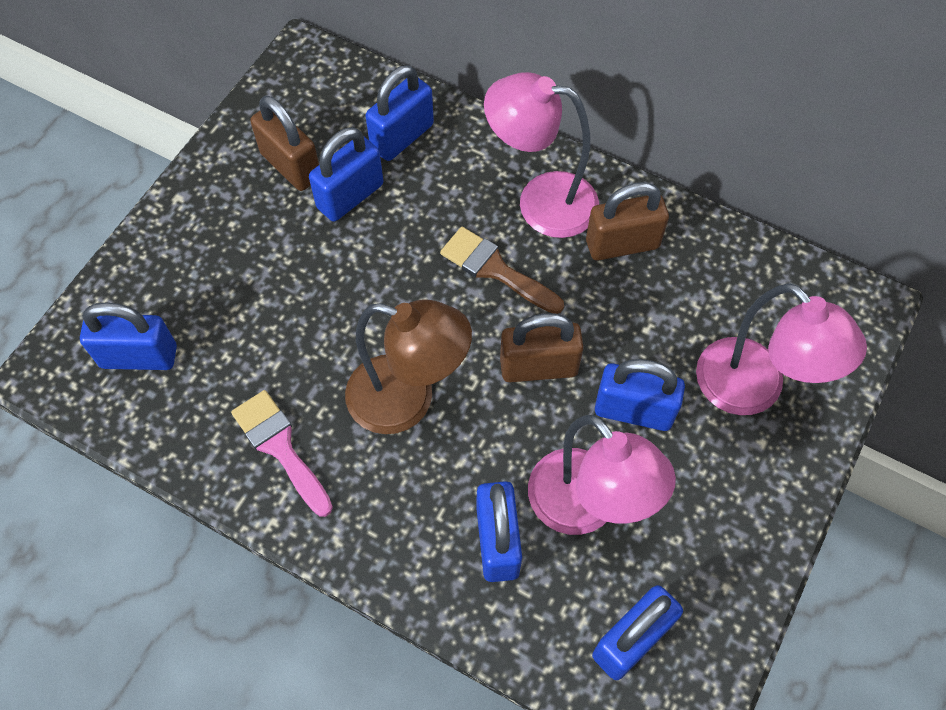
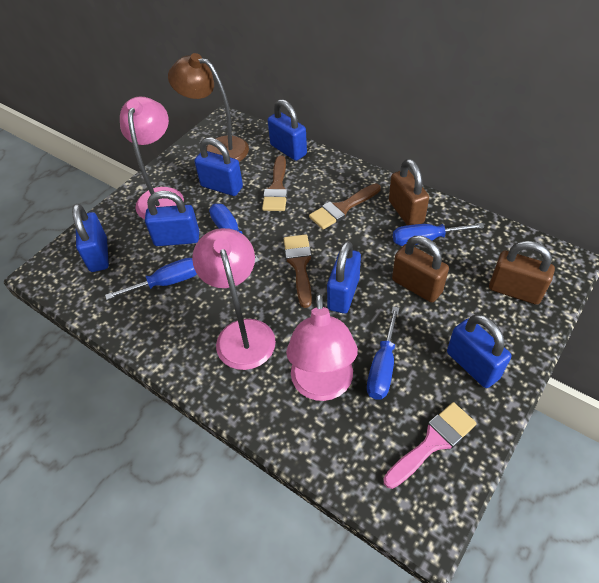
blue screwdriver: none = 0 -> [105,258,197,300] [209,204,260,263] [367,306,399,400] [393,223,484,246] = 4
brown brush: [440,227,564,314] = 1 -> [262,155,288,211] [284,234,312,308] [309,184,381,229] = 3

